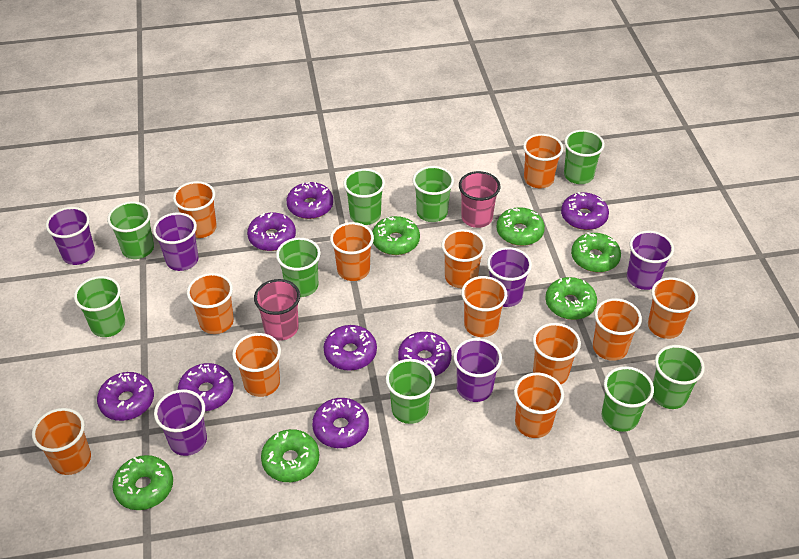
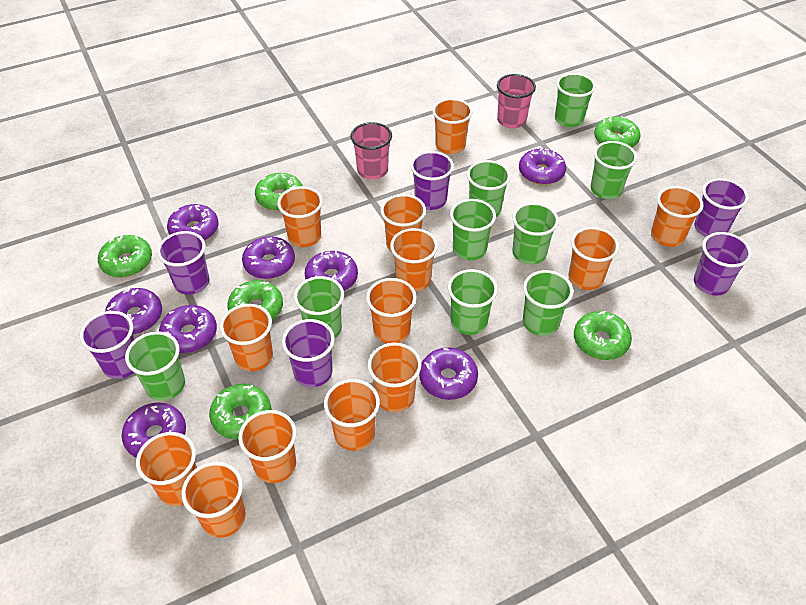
orange cup: [32,408,91,475] [173,181,217,238] [187,273,234,334] [232,333,281,397] [330,222,374,281] [441,229,486,289] [461,276,507,337] [514,373,564,438] [523,134,564,188] [533,323,581,384] [593,298,642,361] [648,277,698,339] = 12 -> [136,432,197,506] [181,462,246,538] [220,304,273,371] [238,410,297,483] [277,186,323,247] [324,379,380,451] [366,278,417,343] [367,343,421,412] [381,194,426,252] [390,228,438,291] [432,98,473,154] [568,227,619,290] [651,186,703,247] = 13

